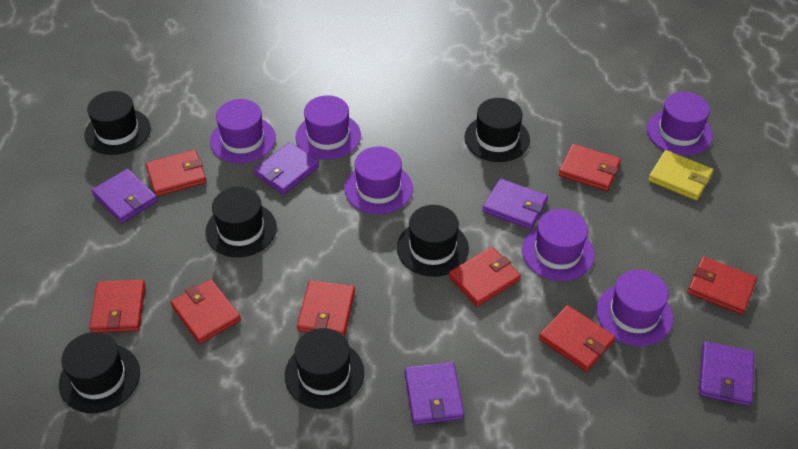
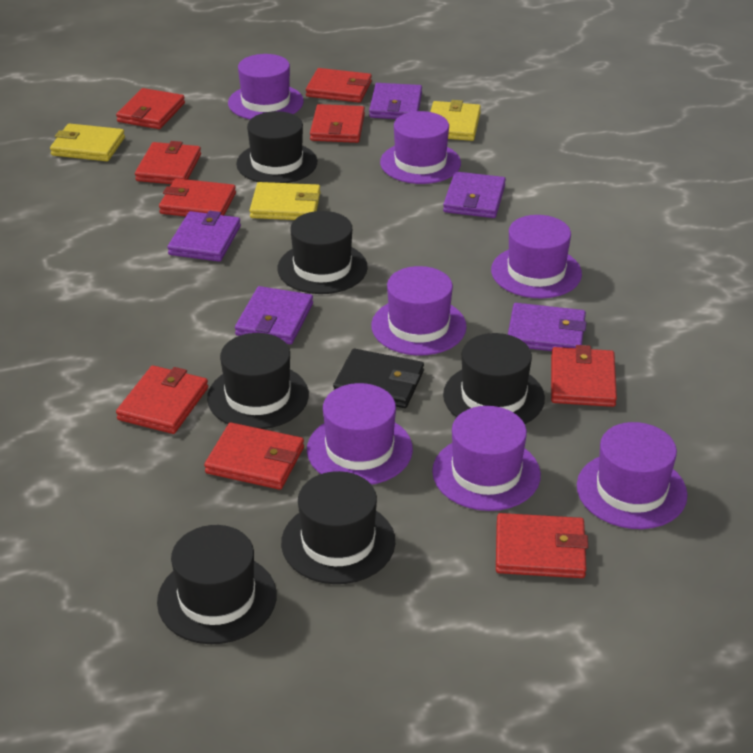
black wallet: none = 0 -> [333,349,424,408] = 1
purple hat: [210,99,276,164] [296,95,361,160] [344,147,413,214] [522,209,595,281] [596,270,673,346] [647,92,713,156] = 6 -> [228,54,304,120] [307,383,413,485] [371,266,467,356] [380,111,461,184] [432,406,541,511] [491,215,582,298] [577,422,687,529] = 7
red wallet: [89,279,145,333] [146,150,207,196] [171,279,241,344] [297,280,355,336] [449,247,521,307] [539,305,615,372] [559,144,621,191] [688,257,757,315] = 8 -> [116,88,185,129] [116,366,208,434] [135,141,201,184] [159,178,236,217] [204,423,304,490] [306,68,372,103] [310,104,365,143] [496,513,588,578] [551,345,617,407] = 9
yellow wallet: [648,150,713,200] = 1 -> [50,123,125,161] [250,182,321,220] [430,100,481,141] = 3

